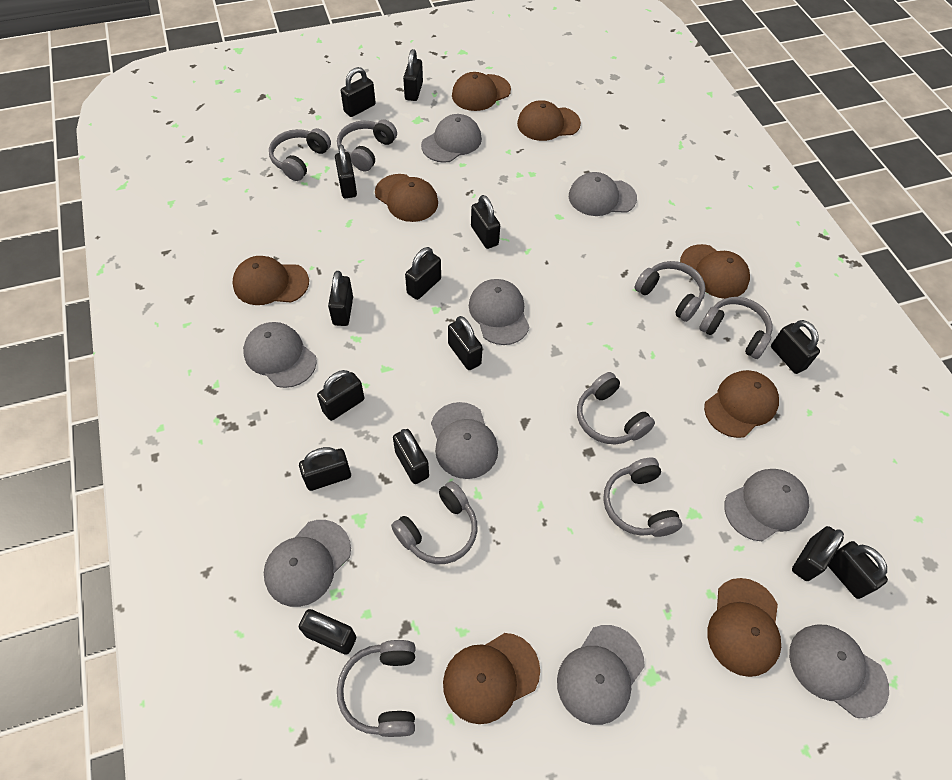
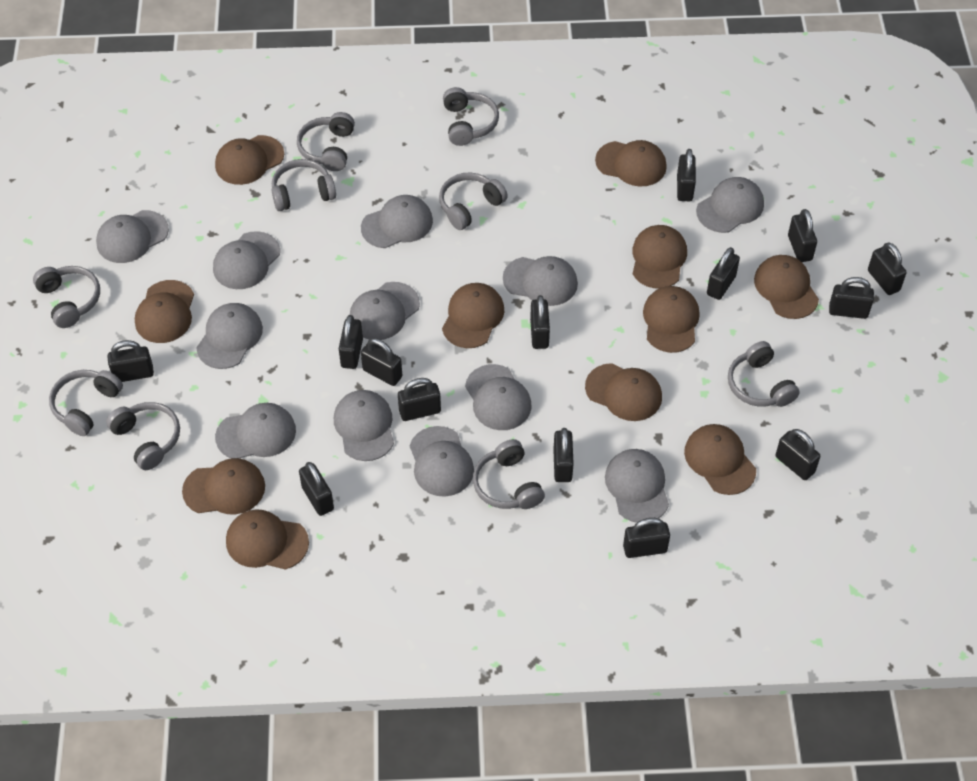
brown cap: [233,256,309,305] [375,174,438,222] [443,633,540,724] [452,72,511,111] [517,100,581,141] [680,244,750,299] [704,370,779,438] [707,578,781,677] = 8 -> [135,280,194,343] [182,458,265,514] [215,135,284,185] [226,509,309,570] [442,283,504,348] [585,363,662,421] [595,140,667,186] [632,225,687,289] [643,286,700,353] [684,424,756,495] [754,255,819,319] = 11
grey cap: [243,322,317,388] [264,520,351,607] [421,114,482,163] [431,402,498,479] [469,279,529,345] [557,625,645,725] [569,172,637,216] [724,469,809,541] [789,625,889,718] = 9 -> [96,210,169,263] [196,303,263,369] [213,231,280,289] [215,403,296,458] [334,390,394,461] [350,282,420,340] [361,195,433,248] [410,426,474,497] [465,364,532,430] [503,256,578,306] [605,449,669,523] [696,177,764,233] = 12
grey headphones: [269,128,331,181] [337,119,397,171] [337,640,415,737] [391,481,477,564] [577,372,655,444] [603,458,682,537] [634,261,706,322] [699,297,773,359] = 8 -> [33,266,100,328] [49,370,123,436] [106,402,180,470] [272,159,336,211] [297,112,355,171] [439,172,508,230] [443,87,499,146] [473,439,545,509] [728,341,800,407] = 9

